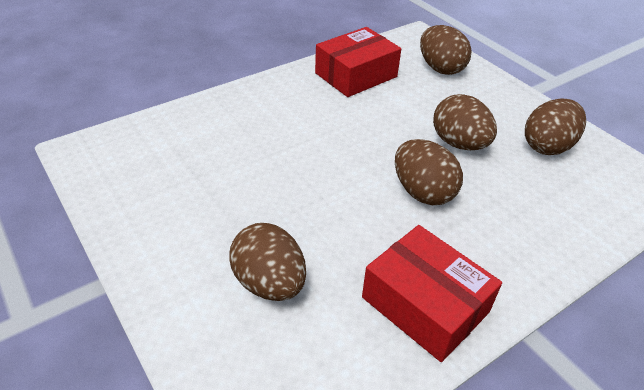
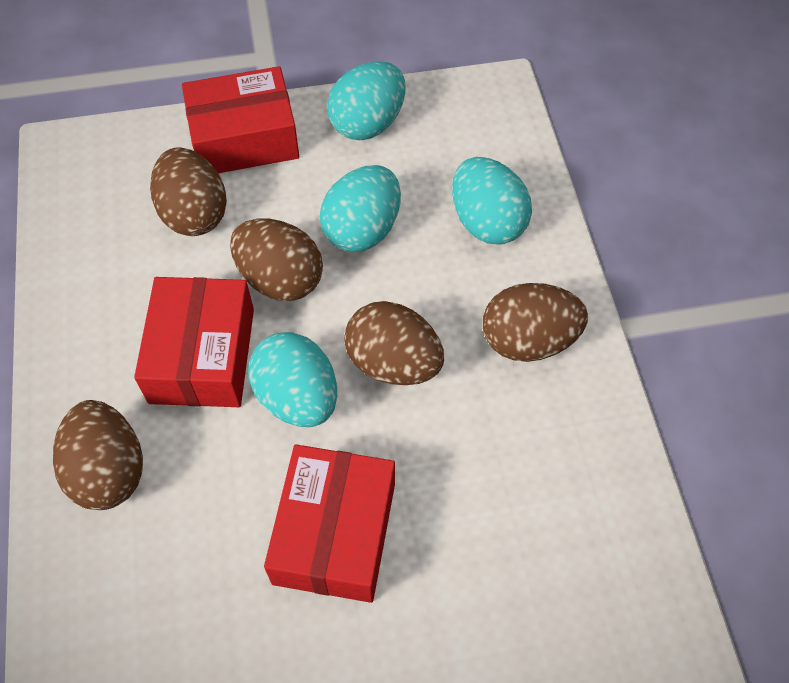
red box: [315,27,401,97] [362,225,502,362] = 2 -> [134,277,254,407] [182,66,299,173] [264,444,395,603] = 3
turquoise egg: none = 0 -> [248,332,337,427] [320,165,401,252] [327,61,406,140] [452,157,532,245] = 4

